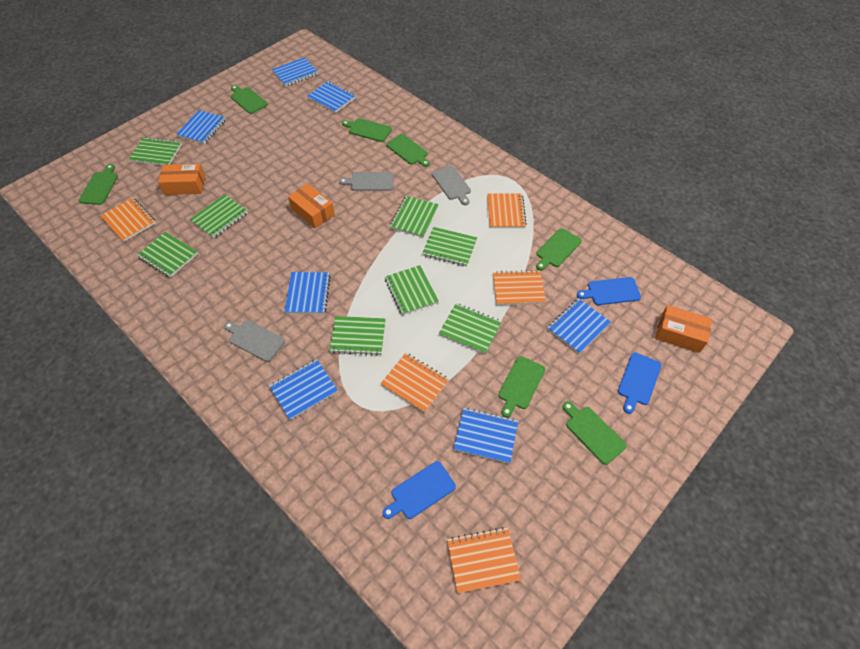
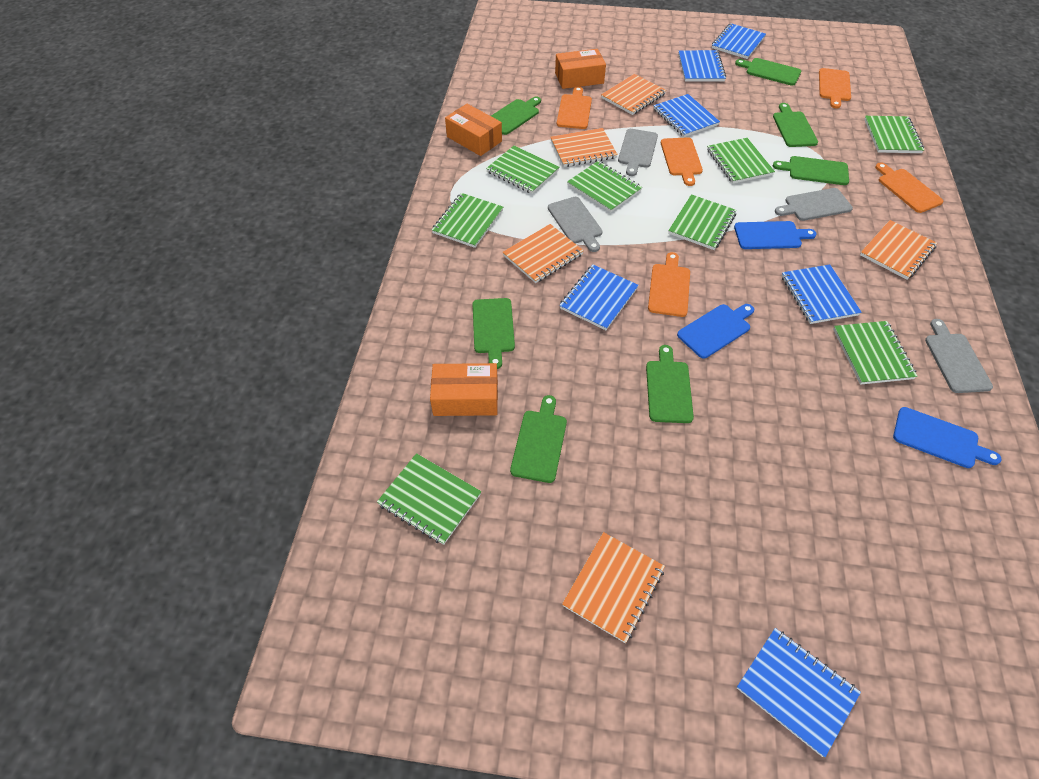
blue notebook: [176,110,226,144] [269,359,338,420] [272,57,318,86] [284,272,331,314] [307,81,356,113] [453,408,518,464] [547,299,611,354] = 7 -> [559,264,639,330] [654,94,720,137] [678,50,726,81] [712,23,766,59] [737,628,861,757] [782,264,862,324] = 6
grey cutting board: [224,320,285,362] [339,172,394,191] [432,166,471,205] = 3 -> [548,197,603,252] [618,129,658,176] [775,188,853,221] [925,319,993,393] = 4
orange cutting board: none = 0 -> [557,86,592,129] [648,252,690,317] [661,137,703,186] [819,68,851,108] [875,162,943,213] = 5

